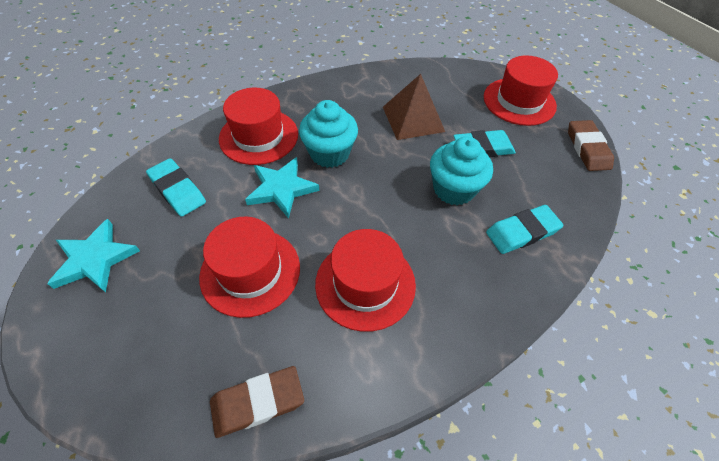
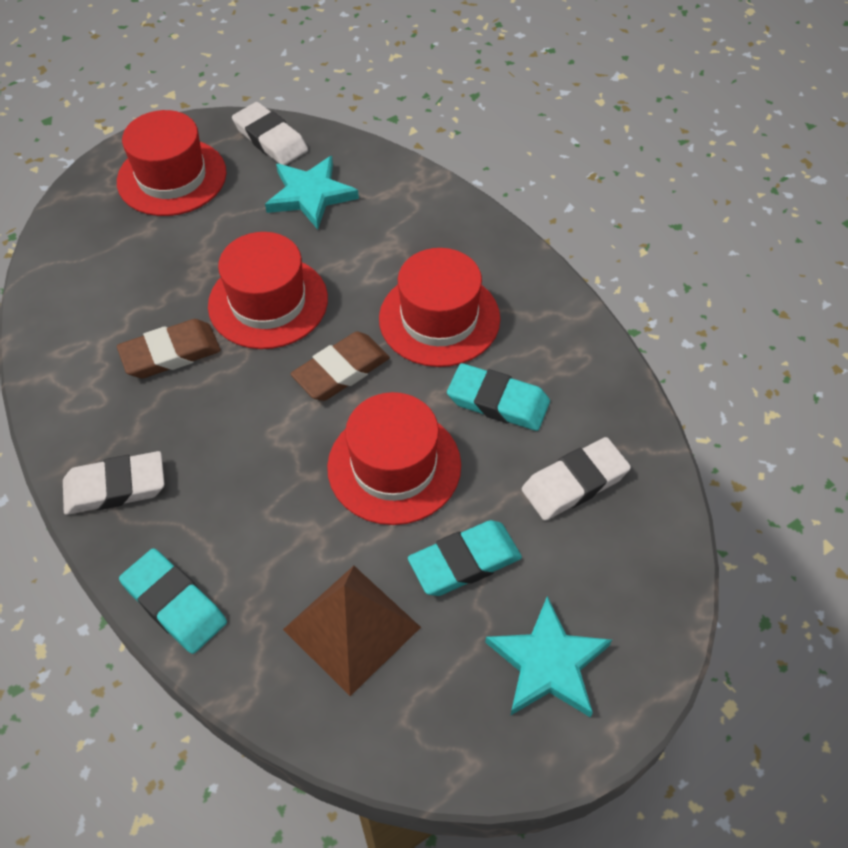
turquoise cupcake: [299,100,358,168] [430,137,493,205] = 2 -> none = 0
white eraser: none = 0 -> [63,451,164,515] [232,102,308,165] [522,437,631,521] = 3

